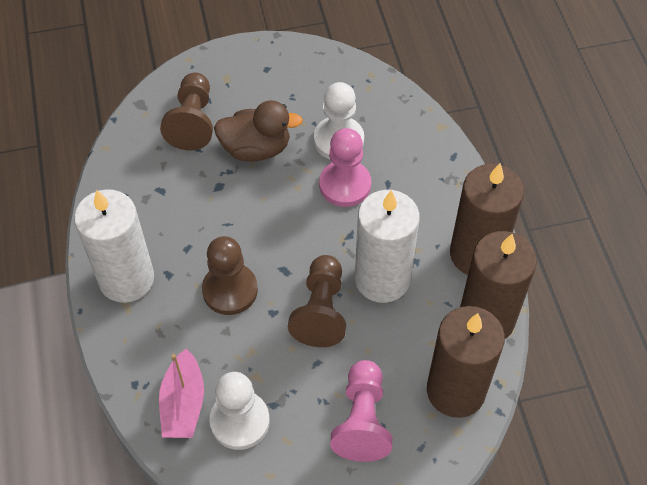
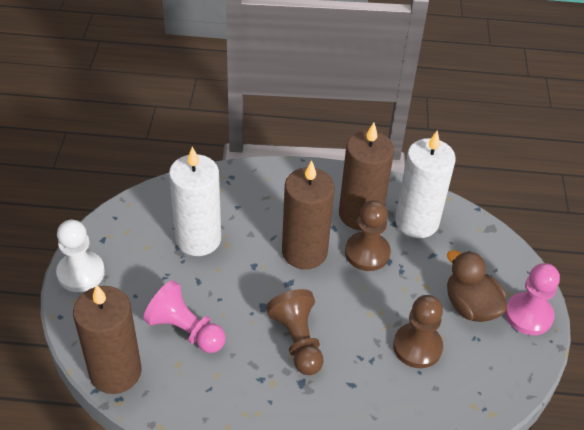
pink boat: [159,349,204,438] = 1 -> none = 0
white pawn: [209,372,270,450] [314,82,364,159] = 2 -> [56,220,105,292] = 1

